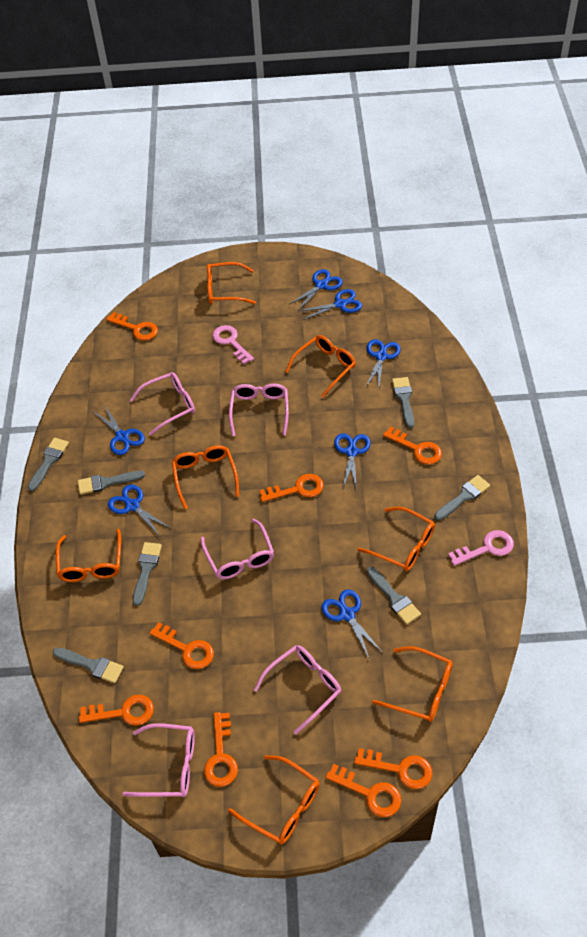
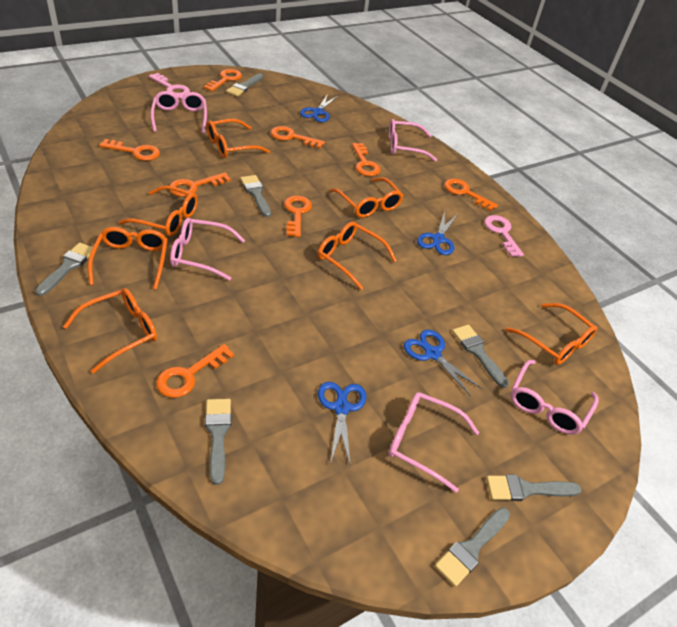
blue scissors: [93,404,145,455] [108,485,170,536] [290,269,343,309] [300,289,362,320] [321,589,383,660] [334,433,371,490] [366,339,401,388] = 7 -> [300,94,338,122] [318,382,366,464] [404,329,482,396] [417,211,458,255] = 4

